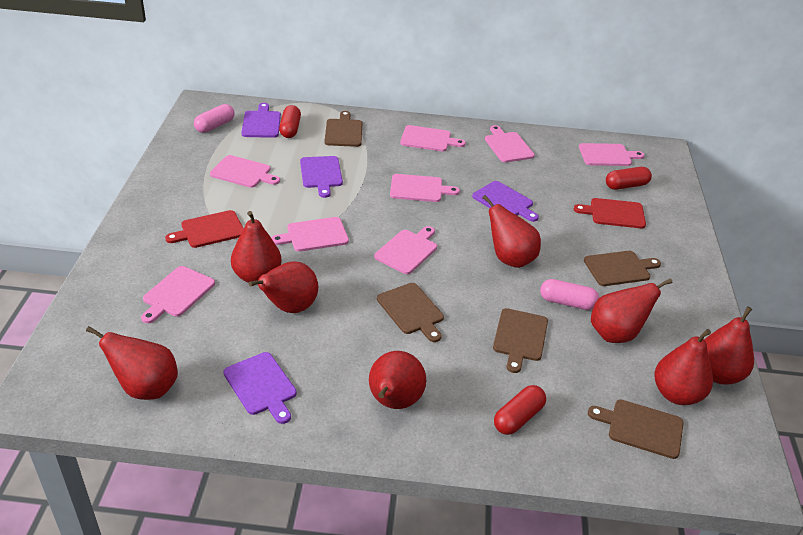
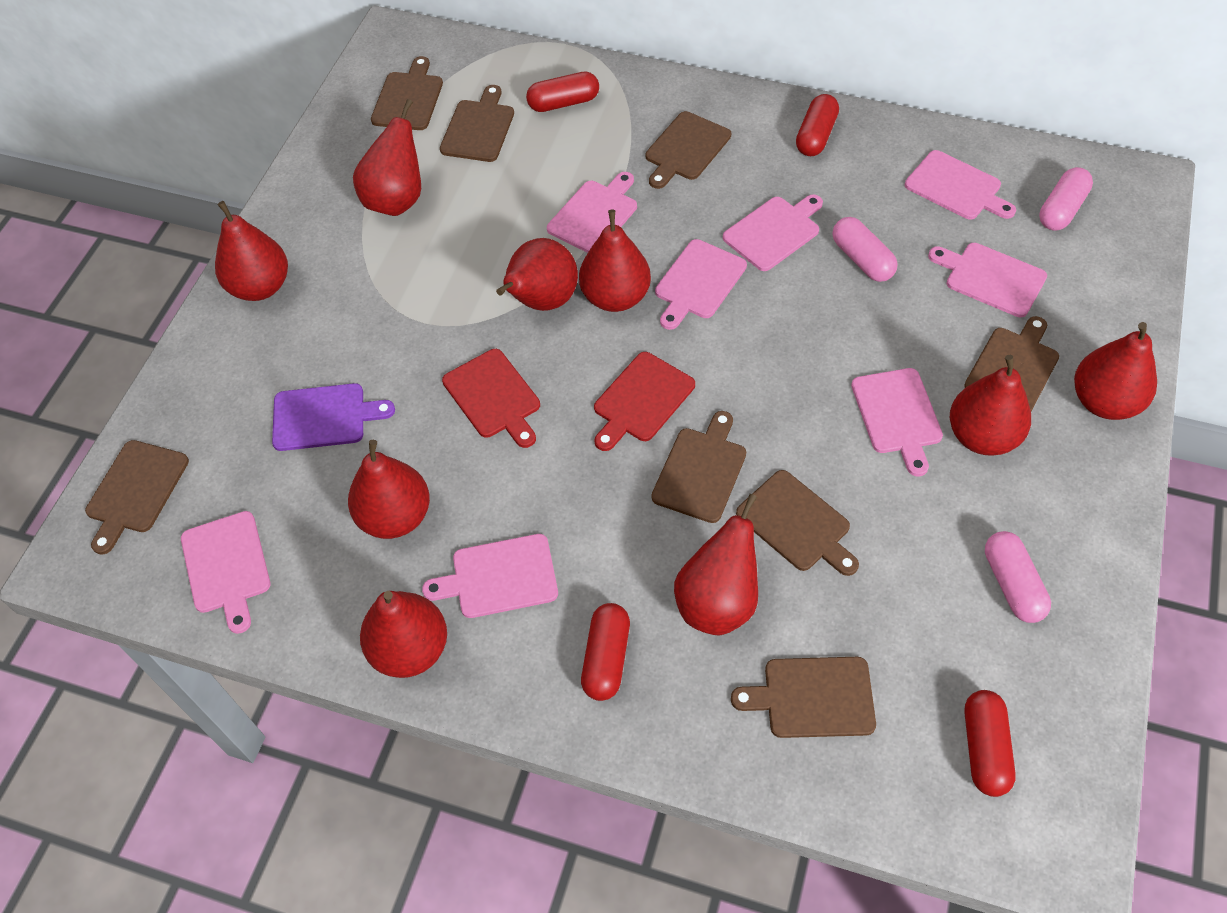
brown cutting board: [325,111,362,147] [377,283,444,342] [493,308,548,373] [584,251,661,286] [588,399,684,459] = 5 -> [85,440,189,555] [371,56,443,130] [440,85,514,162] [646,111,731,189] [652,411,746,523] [731,657,876,738] [736,470,859,576] [964,316,1059,411] = 8
pink capsule: [194,104,235,133] [540,279,599,310] = 2 -> [833,217,898,282] [985,531,1051,623] [1039,167,1093,231] = 3
purple cutting board: [223,352,297,424] [241,103,281,138] [300,156,343,198] [472,181,539,222] = 4 -> [272,383,395,451] = 1
red capsule: [279,105,301,138] [494,385,546,435] [606,167,652,190] = 3 -> [526,71,599,112] [581,603,630,701] [796,94,839,156] [964,690,1016,797] = 4
red pear: [86,326,178,400] [231,211,281,283] [248,261,318,313] [369,351,426,409] [482,195,541,268] [591,278,673,343] [654,329,713,405] [704,306,754,385] = 8 -> [215,201,288,301] [348,440,430,539] [353,99,421,216] [360,591,447,678] [496,238,578,311] [579,210,651,312] [674,494,758,635] [950,355,1031,455] [1074,322,1157,420] = 9

